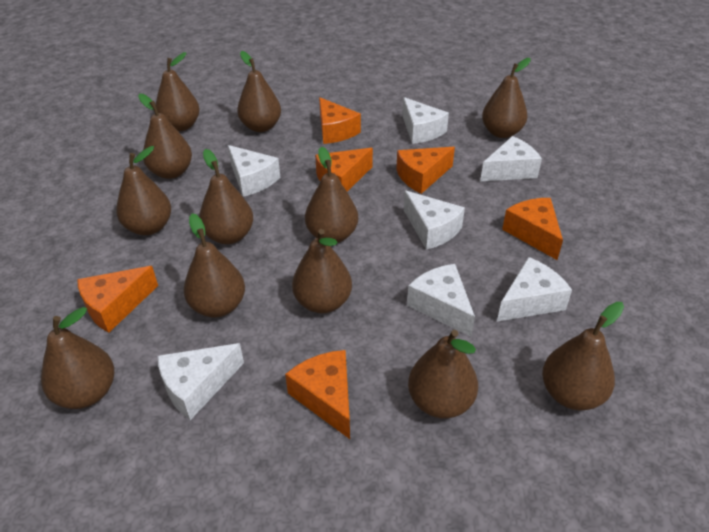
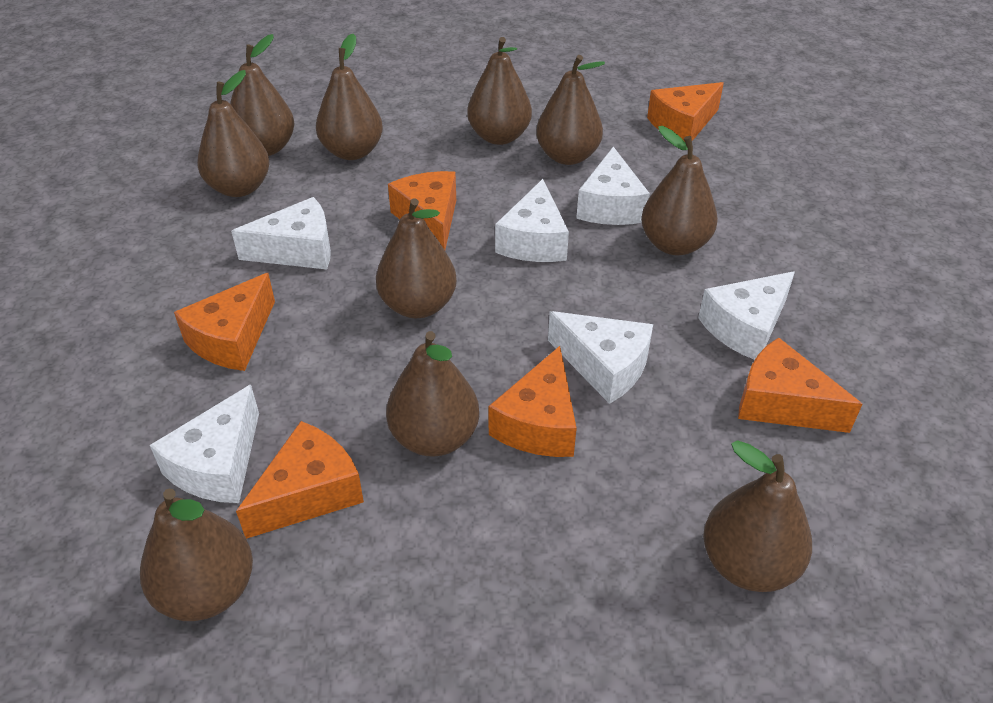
brown pear: [41,307,114,409] [116,146,171,235] [138,94,192,179] [155,52,200,131] [184,213,245,318] [199,149,253,244] [237,51,281,132] [292,229,352,313] [305,147,358,243] [408,330,478,419] [482,58,531,138] [542,302,624,410] = 12 -> [140,489,253,621] [197,70,270,197] [230,34,295,156] [316,34,383,160] [376,198,457,318] [386,331,479,457] [467,37,532,145] [536,55,605,165] [641,126,718,255] [703,440,812,592] = 10
white cheese: [158,343,244,420] [228,145,280,197] [402,97,449,144] [404,190,465,250] [407,264,475,337] [480,136,542,181] [497,257,572,321] = 7 -> [150,385,259,503] [231,197,331,269] [495,179,569,262] [548,311,653,404] [576,147,650,225] [698,271,795,360] = 6

